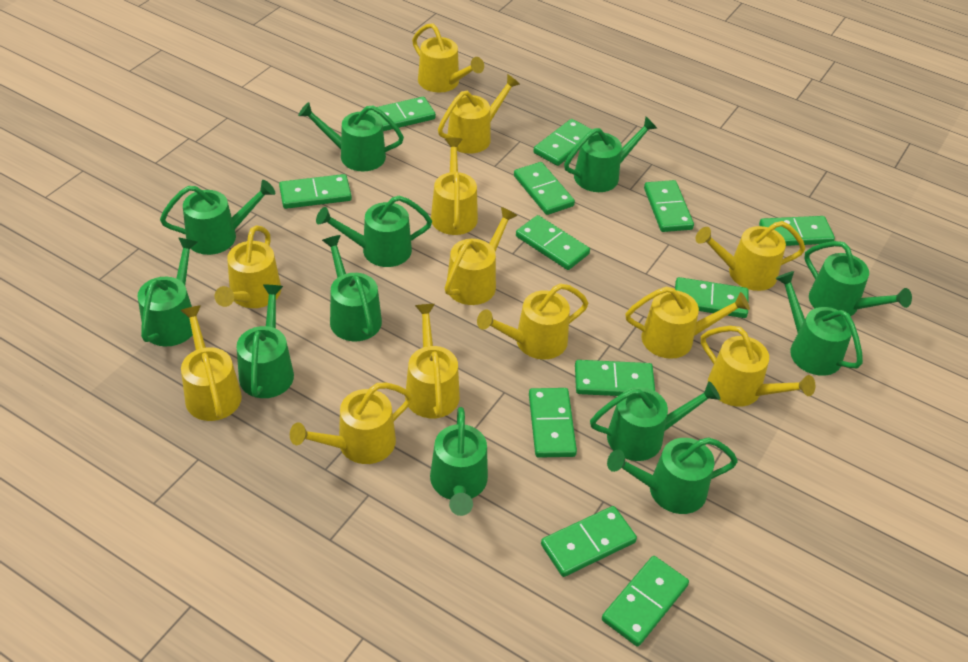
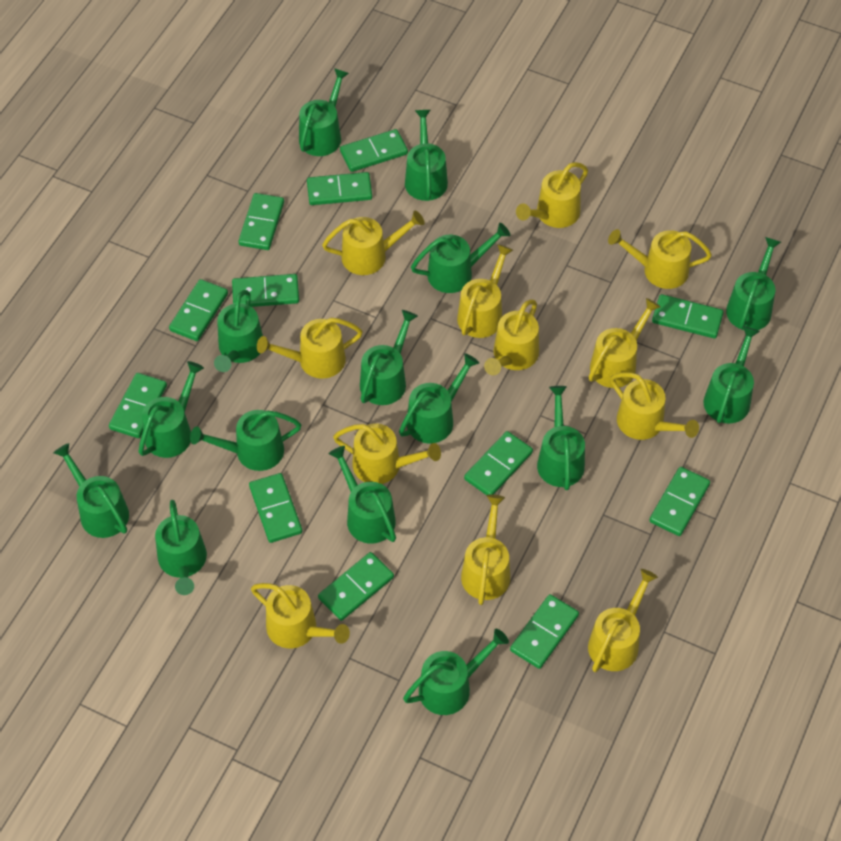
green watering can: [137,238,197,346] [160,180,275,255] [237,284,294,398] [298,102,404,171] [316,195,432,267] [322,235,382,341] [430,407,488,516] [564,117,657,192] [590,381,720,461] [607,437,738,514] [775,271,863,376] [804,241,912,316] = 12 -> [54,443,129,538] [138,361,204,458] [155,500,207,595] [190,410,301,471] [214,290,263,372] [299,68,349,156] [329,446,396,544] [360,310,418,405] [399,353,479,443] [403,629,509,715] [405,110,448,201] [411,223,510,293] [537,386,585,490] [704,326,760,423] [726,237,781,330] = 15

